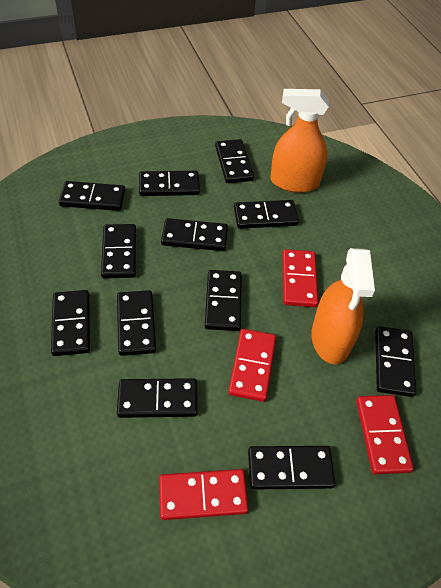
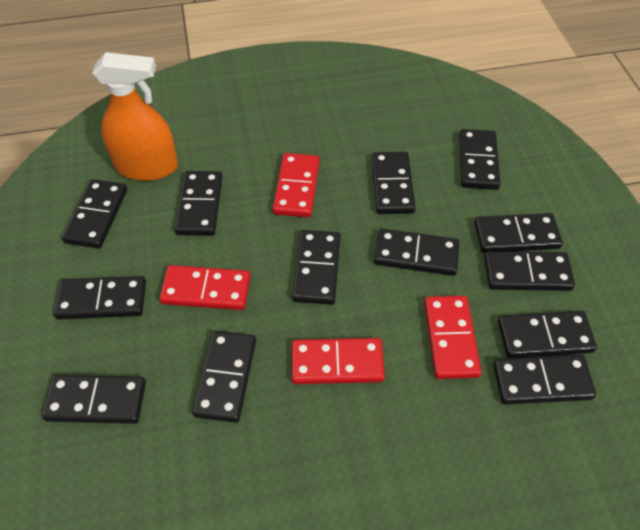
black domino: [51,290,90,356] [59,181,125,211] [101,224,136,278] [117,290,156,356] [117,378,197,418] [139,171,200,196] [161,218,228,251] [205,270,242,331] [215,139,254,183] [234,200,299,229] [248,446,335,490] [375,326,416,397] = 12 -> [42,375,146,424] [53,276,146,320] [62,179,127,249] [174,171,223,236] [192,331,256,423] [292,230,341,305] [371,152,416,214] [374,228,459,276] [459,129,501,190] [474,213,563,253] [484,251,575,291] [493,354,596,405] [498,311,597,358] = 13
orange spray bottle: [271,89,329,193] [312,248,375,364] = 2 -> [92,52,178,181] = 1

